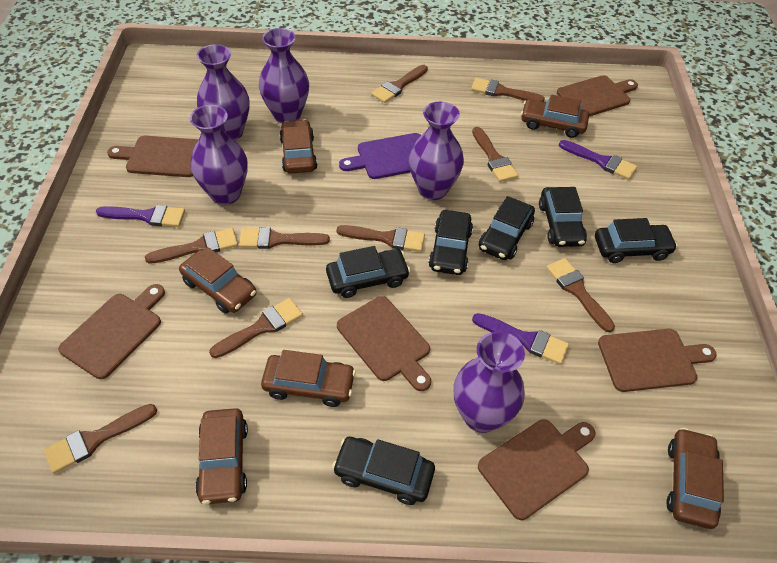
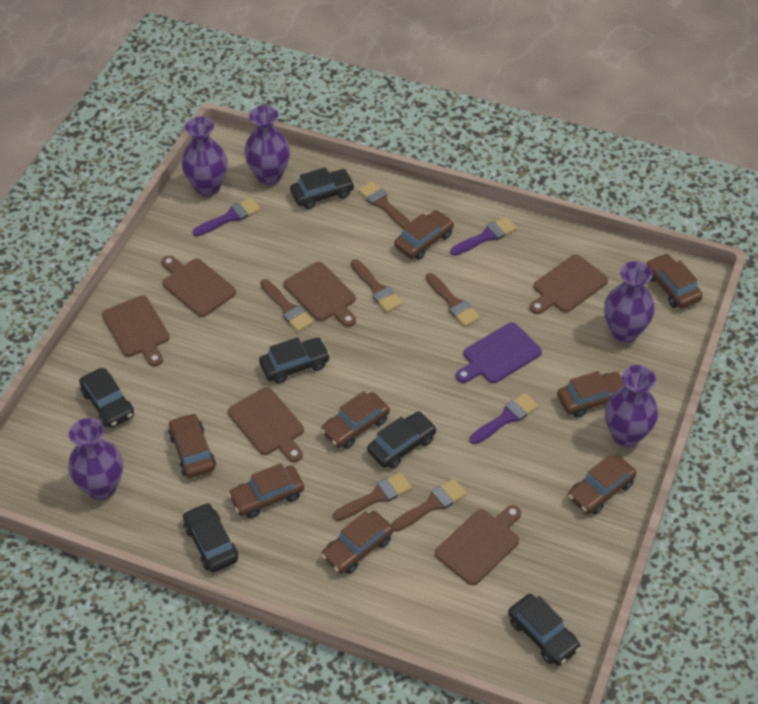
brown brush: [44,404,157,474] [145,228,238,264] [209,298,303,358] [239,227,330,249] [337,225,425,252] [371,65,428,103] [471,78,545,102] [472,127,518,182] [546,258,615,332] = 9 -> [260,279,314,332] [333,472,412,521] [351,259,403,313] [358,181,410,228] [391,479,467,532] [426,273,480,327] = 6
brown car: [179,247,256,314] [195,408,248,504] [261,350,356,407] [279,120,317,174] [521,95,589,138] [666,428,724,529] = 6 -> [168,413,216,478] [228,463,304,518] [321,391,390,449] [321,511,393,574] [394,210,454,260] [557,371,625,418] [568,454,637,514] [646,253,703,309] = 8

